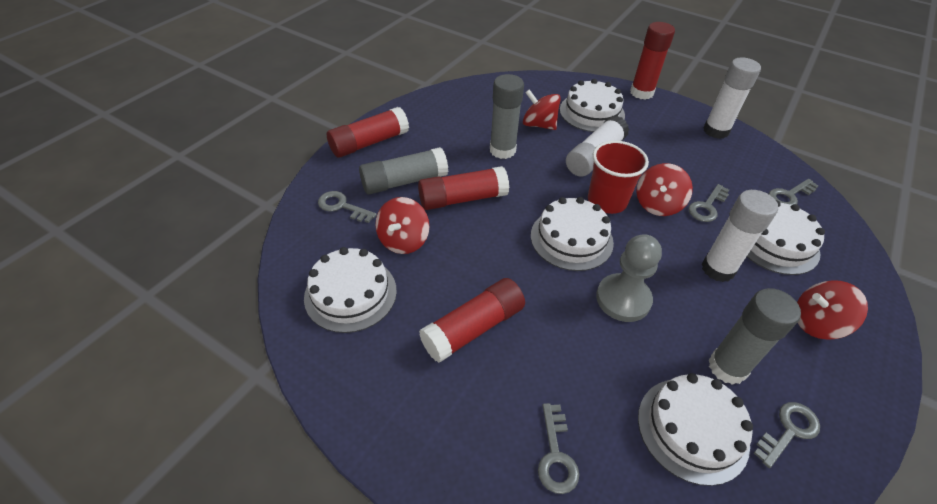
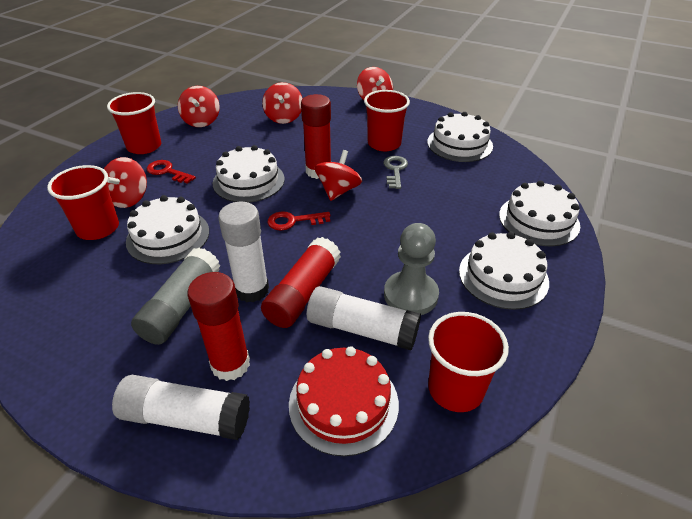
grey glue stick: [359,147,448,194] [490,74,524,159] [708,288,801,385] = 3 -> [131,247,220,345] = 1
grey key: [318,191,377,223] [538,403,579,494] [689,184,729,222] [754,402,820,468] [769,179,819,205] = 5 -> [384,156,408,189] = 1
red cake: none = 0 -> [289,346,399,456] = 1
red cup: [588,141,649,214] = 1 -> [47,165,119,240] [107,92,161,154] [364,90,410,151] [428,312,509,412] = 4
red glue stick: [327,107,409,158] [418,166,509,210] [419,278,525,363] [630,22,675,100] = 4 -> [188,272,250,381] [261,237,341,328] [301,94,331,179] = 3
red key: none = 0 -> [147,160,196,184] [268,211,330,230] = 2
red spinning top: [375,197,429,254] [523,89,561,130] [636,163,693,216] [797,280,868,340] = 4 -> [104,157,147,208] [178,86,220,127] [262,82,303,124] [315,150,362,201] [357,67,393,100] = 5

